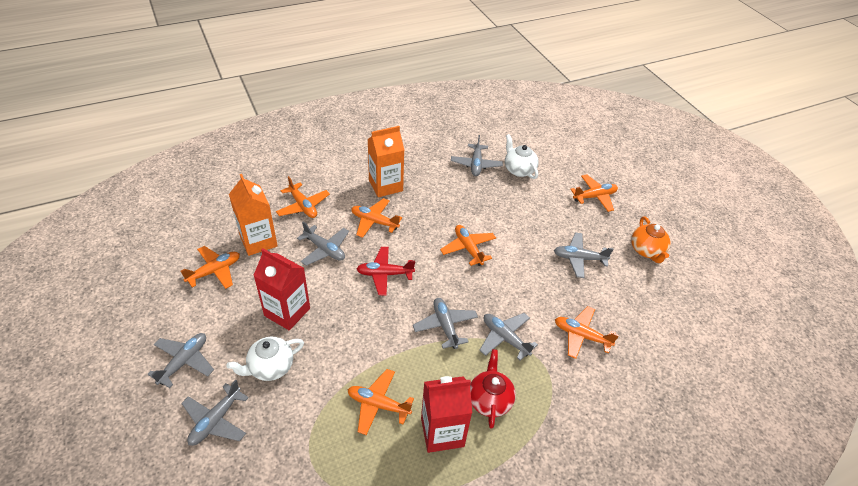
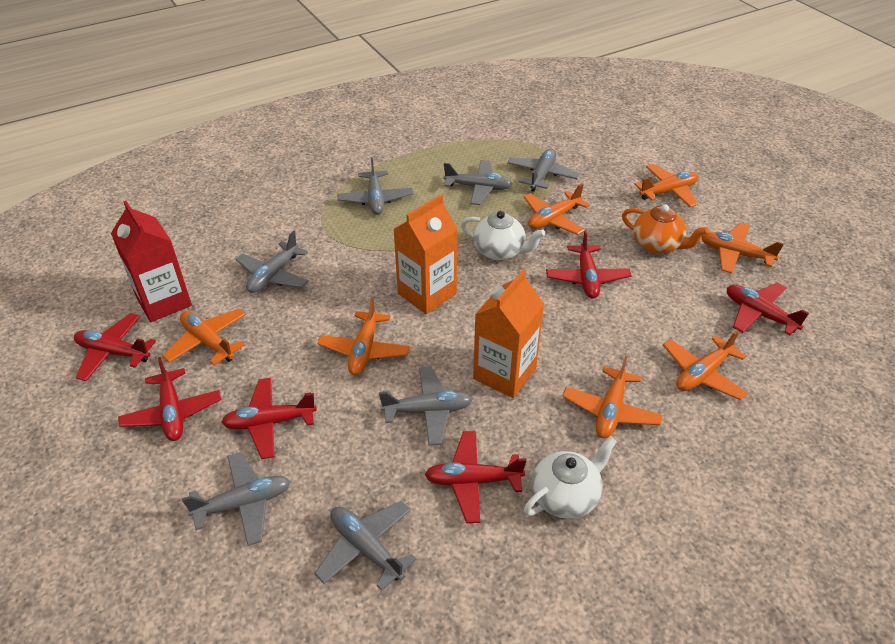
red carton: [253,248,310,330] [421,376,472,453] = 2 -> [111,201,192,322] = 1
red plane: [357,247,415,295] = 1 -> [74,313,156,381] [118,357,221,441] [222,378,317,459] [425,431,526,523] [546,230,631,298] [727,283,809,335] = 6
red teapot: [470,349,516,429] = 1 -> none = 0

